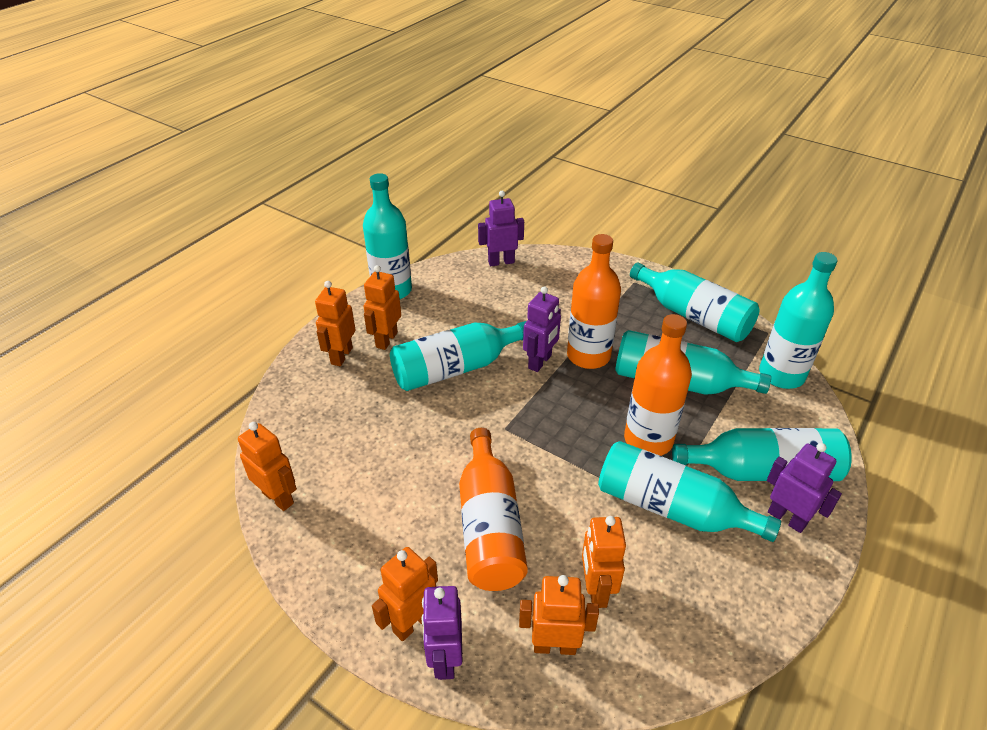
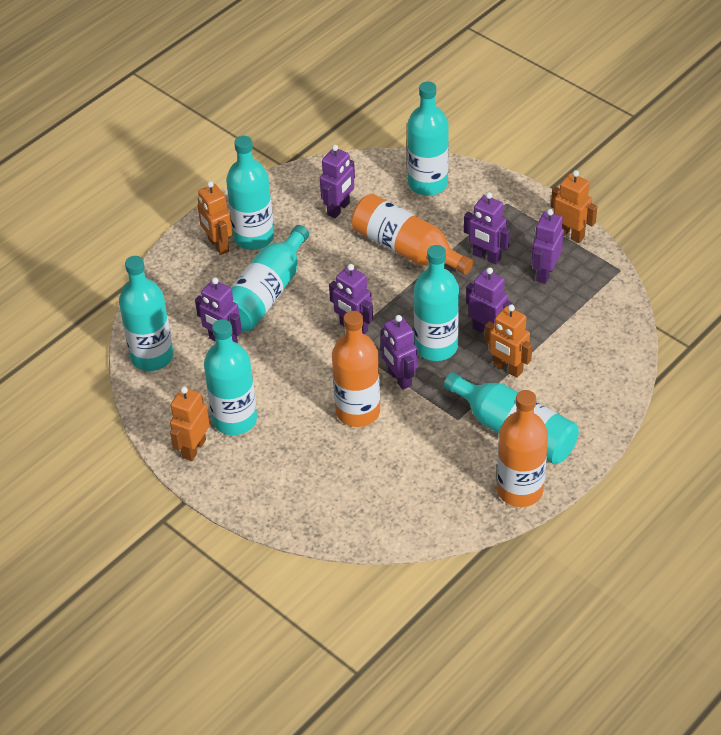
orange robot: [238,422,297,511] [315,281,356,366] [364,265,401,350] [372,547,438,641] [519,575,599,655] [582,516,626,608] = 6 -> [170,386,210,461] [197,181,233,255] [484,304,532,378] [551,170,597,243] = 4
purple robot: [421,586,462,680] [478,191,524,266] [523,286,561,372] [767,443,842,533] = 4 -> [195,278,242,343] [320,145,355,218] [329,264,373,334] [381,315,418,390] [464,192,510,265] [466,267,514,333] [531,209,564,284] = 7

